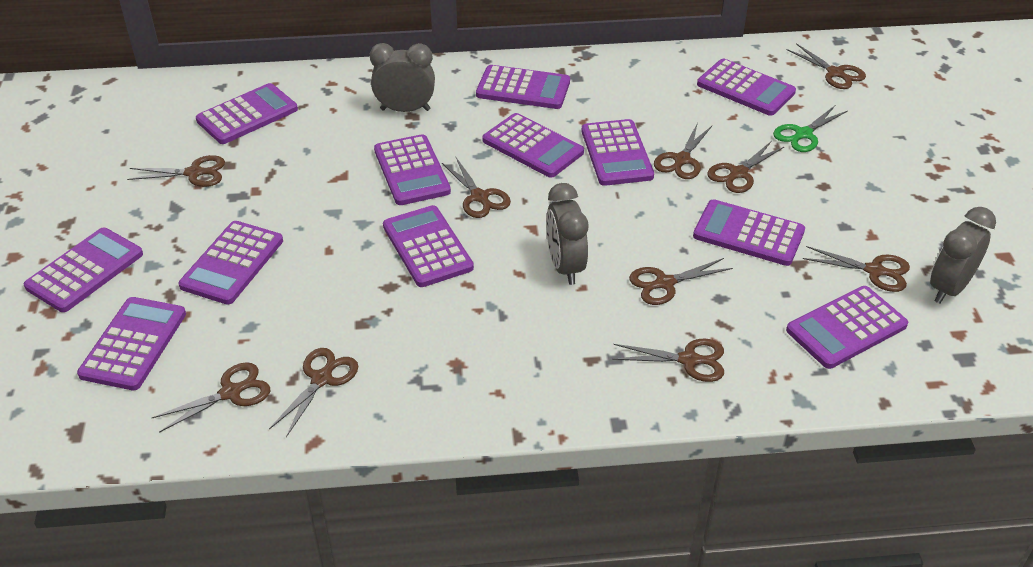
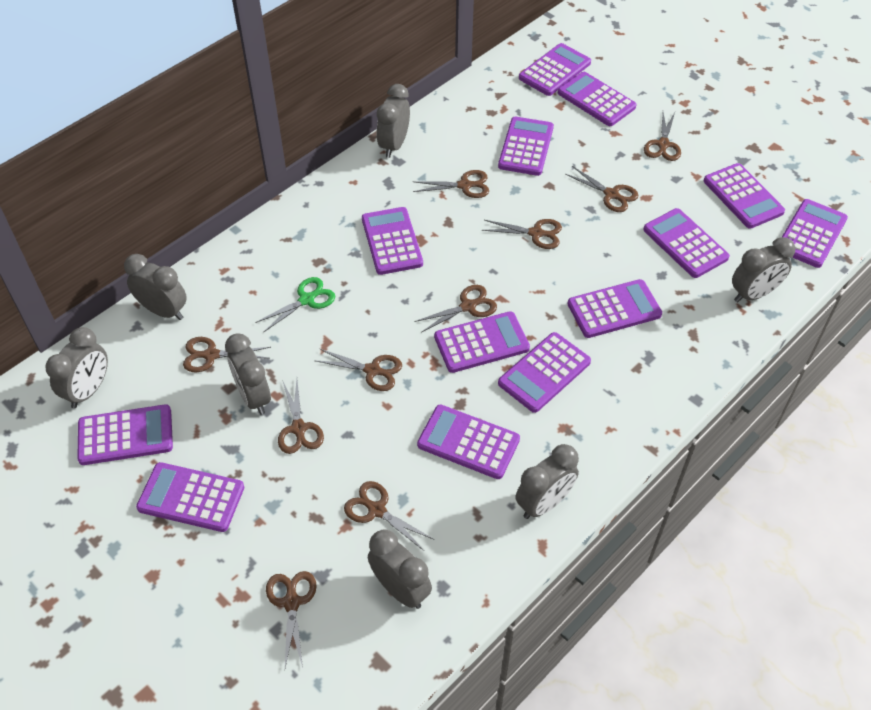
grey clock: [370,43,435,112] [546,183,588,285] [930,207,996,304] = 3 -> [45,327,108,408] [124,254,187,320] [225,333,271,415] [368,529,432,609] [377,84,410,158] [516,444,579,519] [732,237,796,302] = 7
purple calculator: [24,228,143,312] [77,297,186,390] [178,221,283,305] [196,83,298,144] [374,134,451,205] [383,205,474,287] [476,65,570,109] [483,113,584,178] [582,119,654,186] [693,199,805,266] [697,59,796,116] [786,286,908,369] = 12 -> [77,404,173,465] [136,462,244,532] [362,207,423,275] [417,405,520,479] [434,311,530,373] [498,117,554,176] [498,332,591,413] [519,43,591,96] [558,72,637,126] [568,279,662,338] [643,208,730,278] [704,163,785,229] [782,199,848,268] = 13

